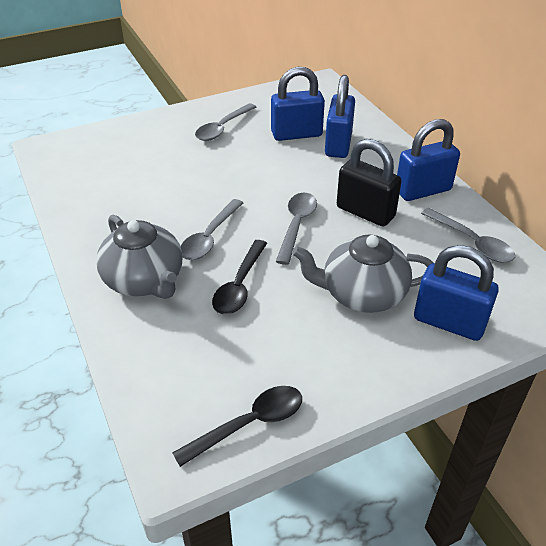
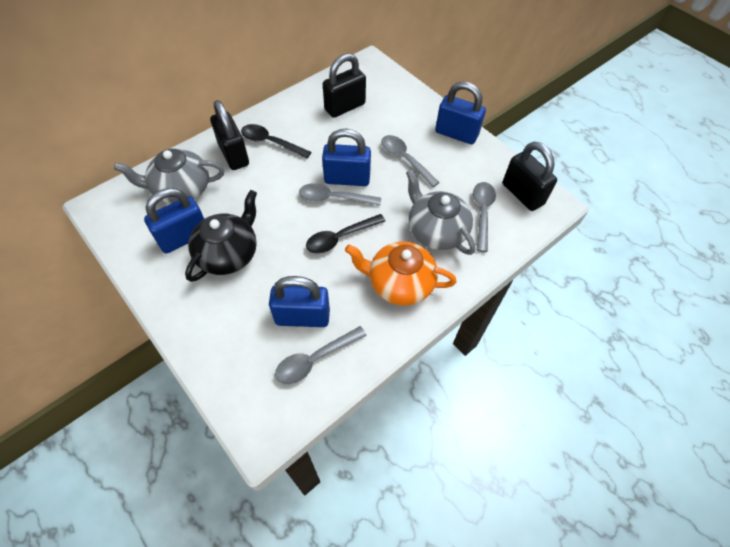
black padlock: [337,139,402,227] = 1 -> [210,100,249,170] [323,53,366,118] [503,142,557,211] = 3
black teapot: none = 0 -> [185,190,257,282] = 1
orange teapot: none = 0 -> [345,241,457,306] = 1

